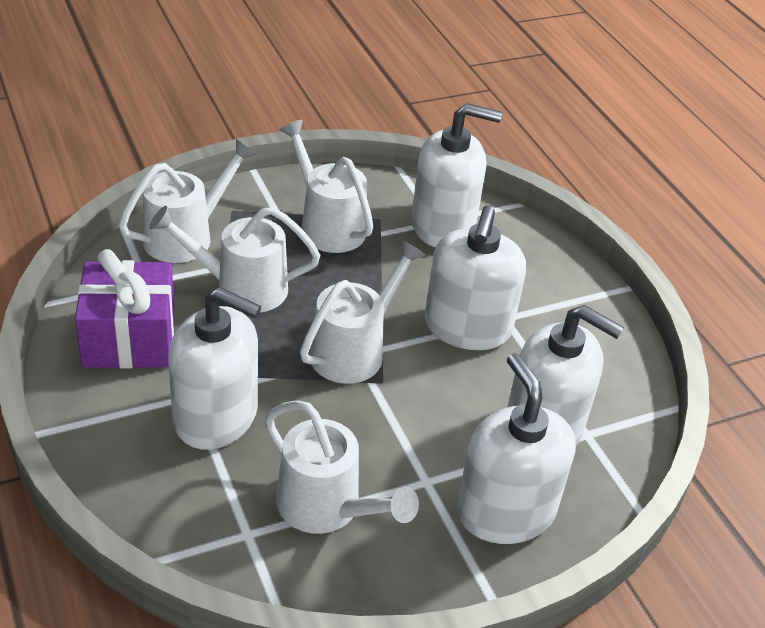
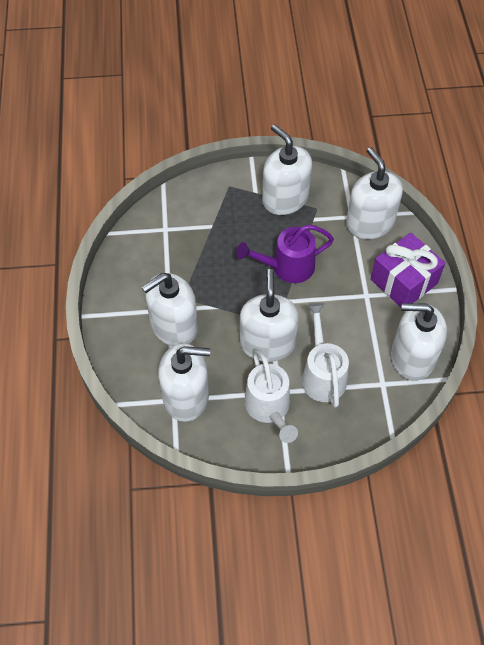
purple watering can: none = 0 -> [236,225,334,283] = 1
white soap dispenser: [168,287,261,450] [411,103,502,248] [425,205,526,350] [457,353,576,544] [507,305,624,445] = 5 -> [142,273,198,346] [158,343,210,422] [240,269,299,362] [262,124,312,215] [346,147,403,239] [391,303,447,381] = 6
white watering can: [119,139,257,263] [149,206,320,313] [265,400,419,534] [279,120,374,253] [300,240,425,384] = 5 -> [244,349,298,443] [302,303,349,408] = 2

